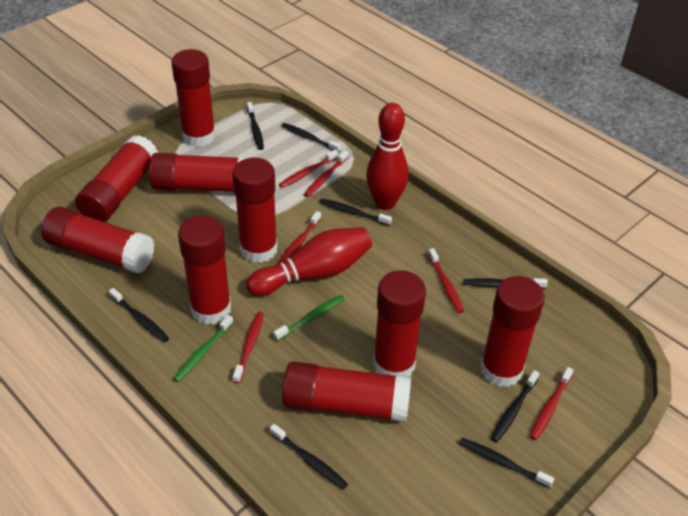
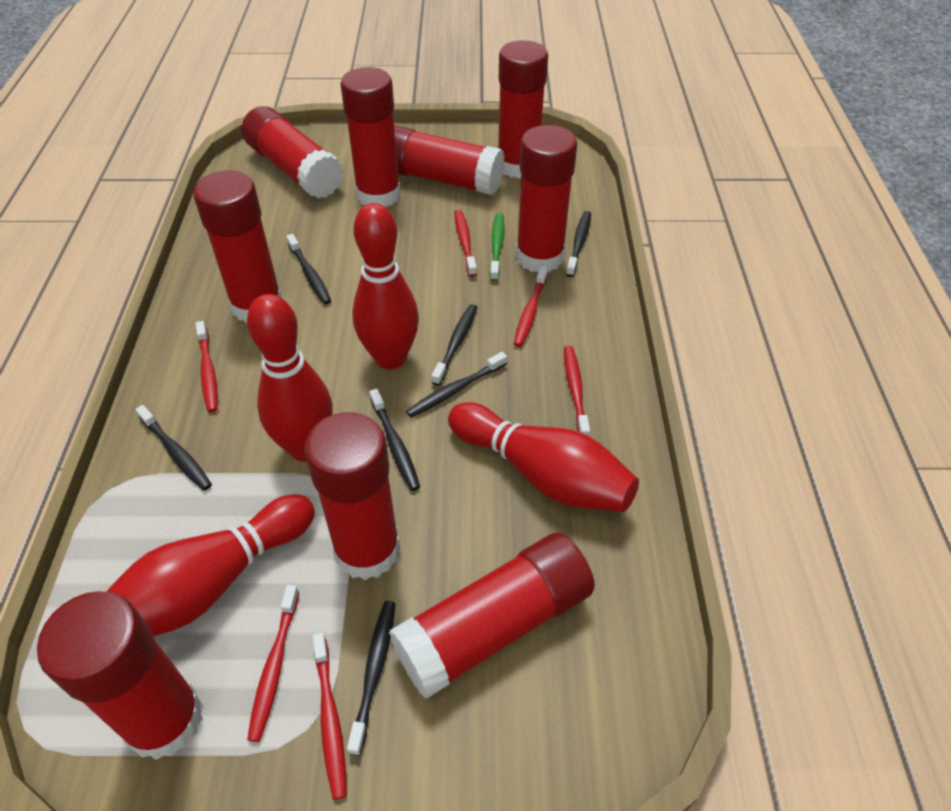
black toothbrush: [109,288,169,342] [247,102,264,150] [270,424,348,490] [281,123,341,153] [320,199,392,226] [459,438,554,488] [463,278,548,289] [490,370,539,443] = 8 -> [136,405,212,491] [286,234,331,304] [347,601,396,756] [369,389,420,491] [406,352,507,418] [431,304,478,386] [566,211,591,277] = 7
green toothbrush: [173,315,234,382] [273,295,345,341] = 2 -> [490,213,504,281] = 1
red bowling pin: [246,227,372,296] [366,103,408,210] = 2 -> [106,494,315,637] [247,294,333,462] [352,203,419,370] [448,402,639,512] = 4

